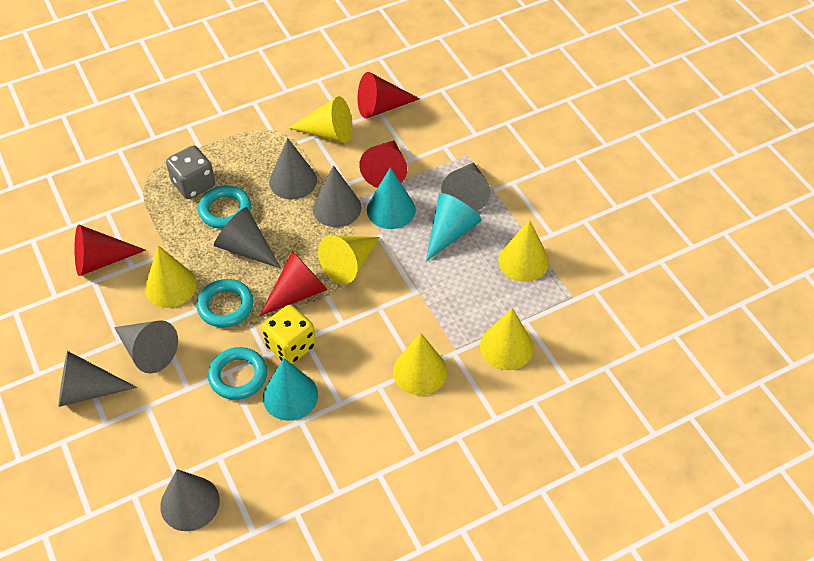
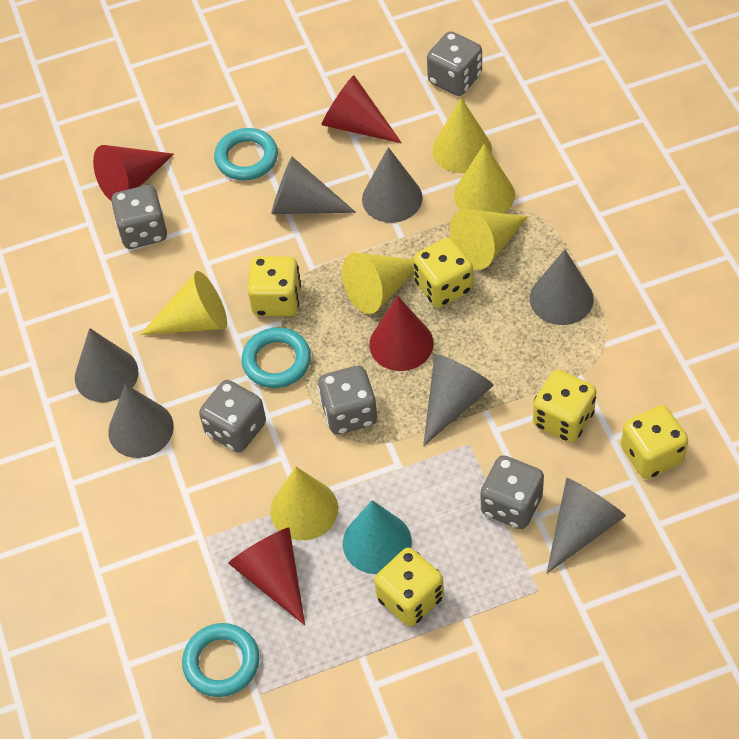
grey dice: [166,146,215,199] = 1 -> [111,185,167,249] [199,380,266,453] [318,366,377,435] [427,31,482,96] [481,455,544,529] = 5
turquoise cone: [263,358,318,421] [367,167,416,229] [426,193,482,262] = 3 -> [343,500,412,574] = 1
yellow dice: [262,305,316,364] = 1 -> [247,256,301,316] [374,548,444,627] [413,238,473,307] [533,370,597,443] [621,405,688,479] = 5

